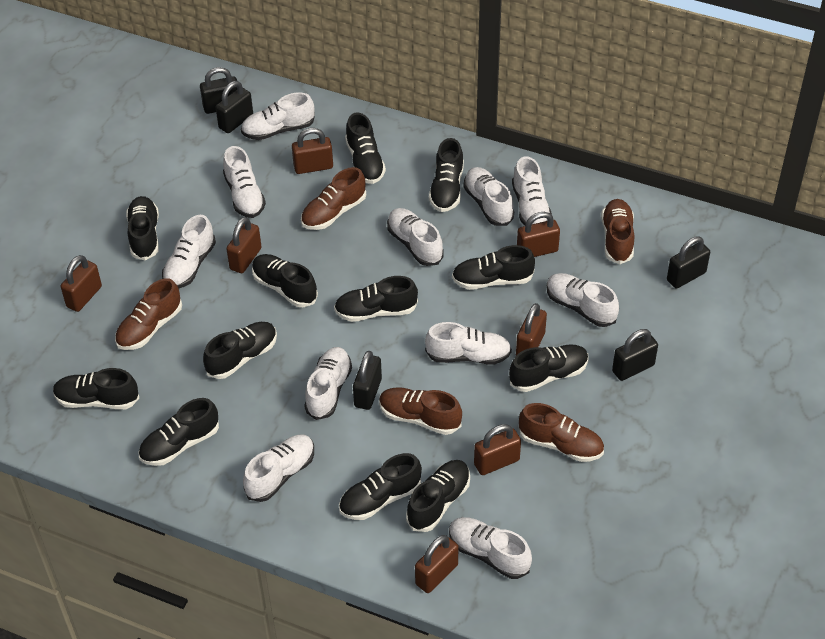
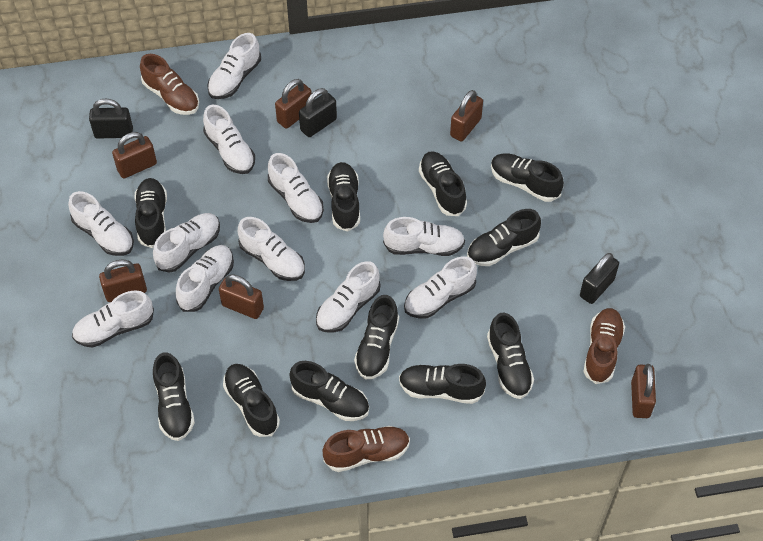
black padlock: [200,67,237,114] [216,81,253,133] [353,351,382,410] [612,329,658,381] [667,236,710,288] = 5 -> [89,99,133,139] [299,88,337,137] [580,253,619,304] = 3
black shoe: [53,368,139,409] [126,196,159,260] [138,398,219,466] [203,322,277,379] [252,254,318,307] [334,276,418,322] [339,453,422,520] [345,113,386,184] [406,460,470,532] [429,138,464,212] [452,245,535,290] [509,344,589,392] = 12 -> [135,178,167,248] [153,352,195,441] [223,364,280,437] [289,361,369,421] [327,162,360,232] [354,295,399,380] [399,364,486,404] [419,151,467,216] [467,209,541,266] [487,313,534,399] [491,153,564,202] = 11
brown padlock: [61,255,102,312] [227,217,262,273] [292,128,333,174] [415,535,458,593] [474,424,521,475] [516,303,547,355] [517,212,560,257] = 7 -> [99,260,147,302] [112,132,157,179] [219,275,264,319] [275,79,312,129] [450,90,483,142] [631,364,656,418] = 6
brown shoe: [115,278,182,350] [301,167,366,230] [379,387,462,435] [519,403,604,462] [601,199,634,264] = 5 -> [140,54,199,115] [323,426,410,472] [584,308,625,384] = 3

